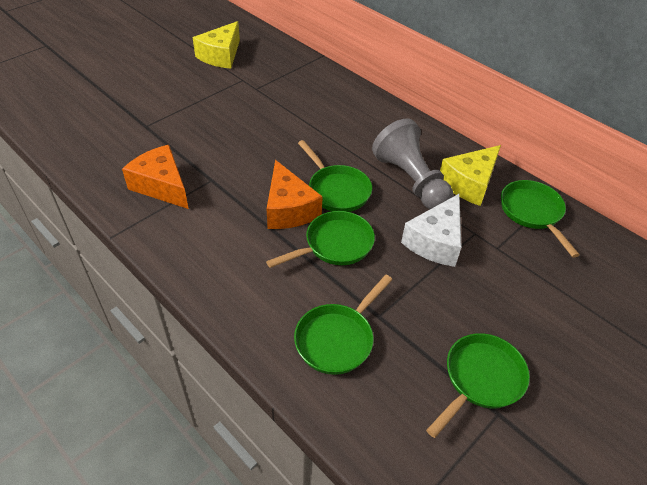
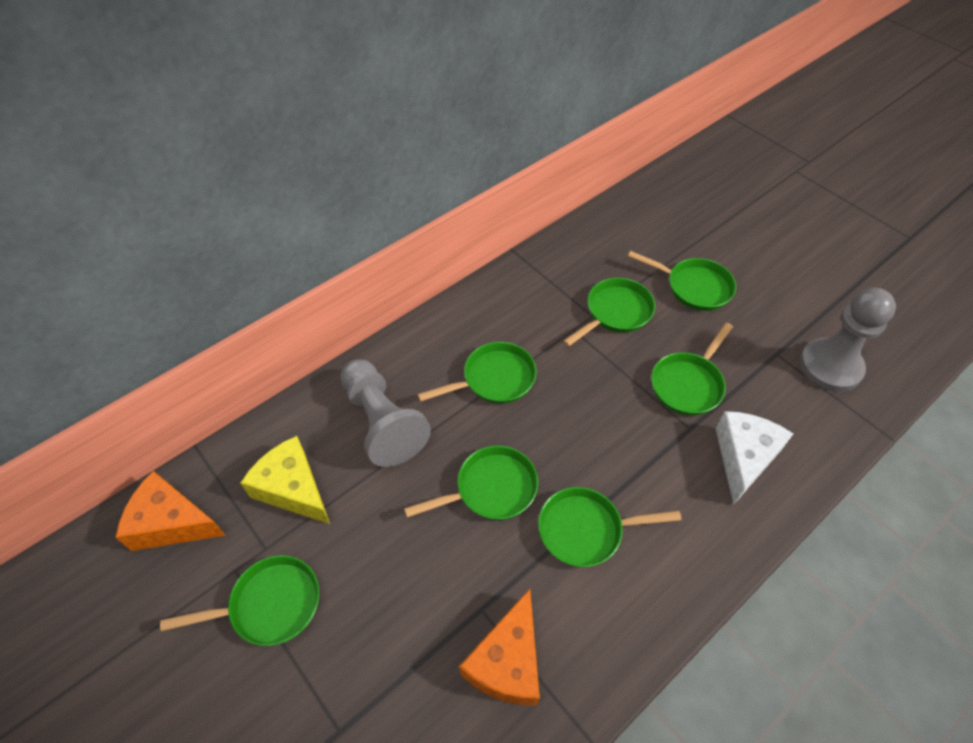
green pan: [266,211,375,268] [294,275,393,375] [298,140,372,212] [426,333,530,438] [501,180,580,258] = 5 -> [160,555,319,646] [404,445,538,520] [417,342,537,404] [538,487,682,567] [563,278,656,347] [628,251,736,311] [651,323,733,416] = 7
grey pawn: [372,119,453,210] = 1 -> [341,359,431,467] [799,288,896,392] = 2
yellow cheese: [193,21,240,69] [440,145,501,206] = 2 -> [240,436,330,524] = 1

